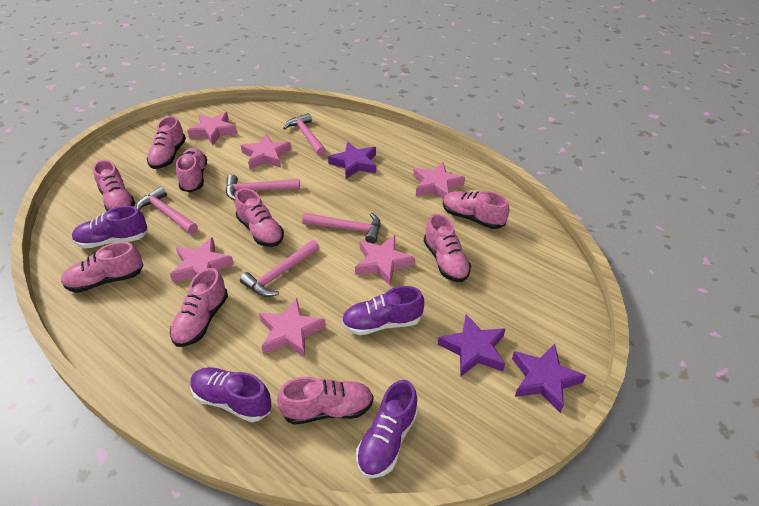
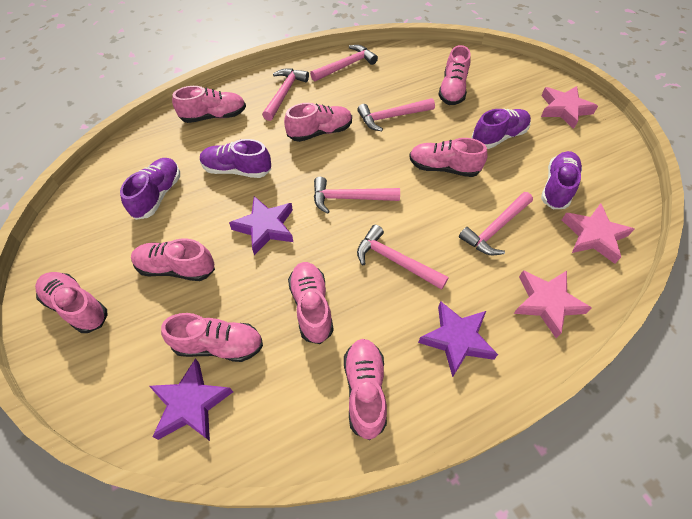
pink hammer: [136,186,198,234] [226,174,300,200] [240,240,320,297] [283,113,326,156] [302,212,381,244] = 5 -> [262,69,309,121] [310,45,378,82] [314,177,400,214] [357,98,435,131] [357,225,449,290] [459,192,533,255] = 6
pink star: [170,237,234,282] [187,112,237,145] [241,134,291,169] [259,298,326,358] [355,235,415,286] [413,162,465,199] = 6 -> [514,270,592,338] [541,86,598,129] [562,203,634,264] = 3

